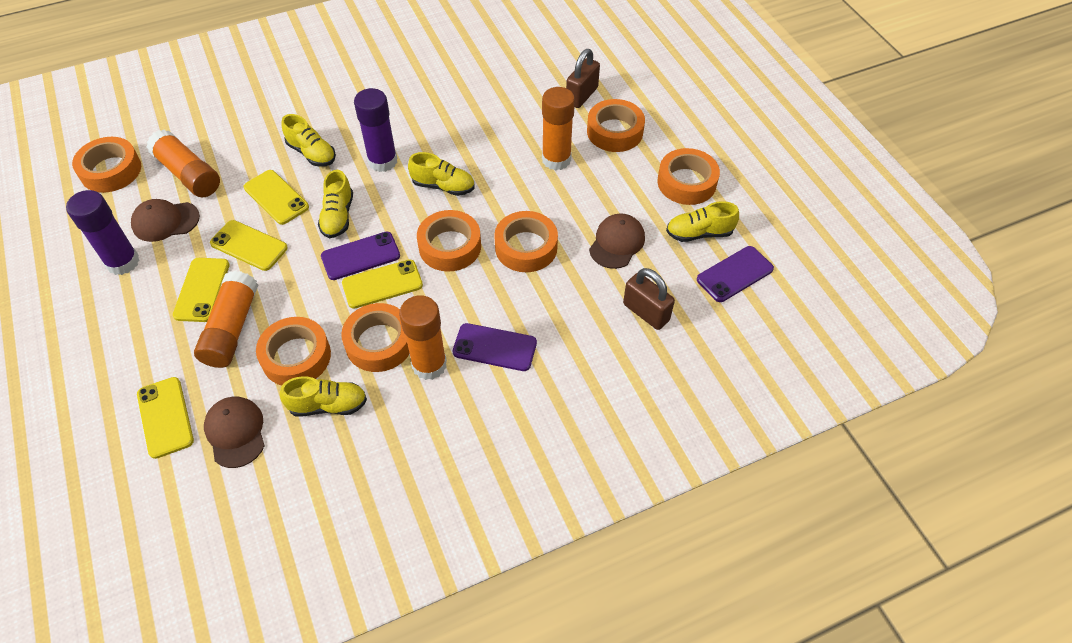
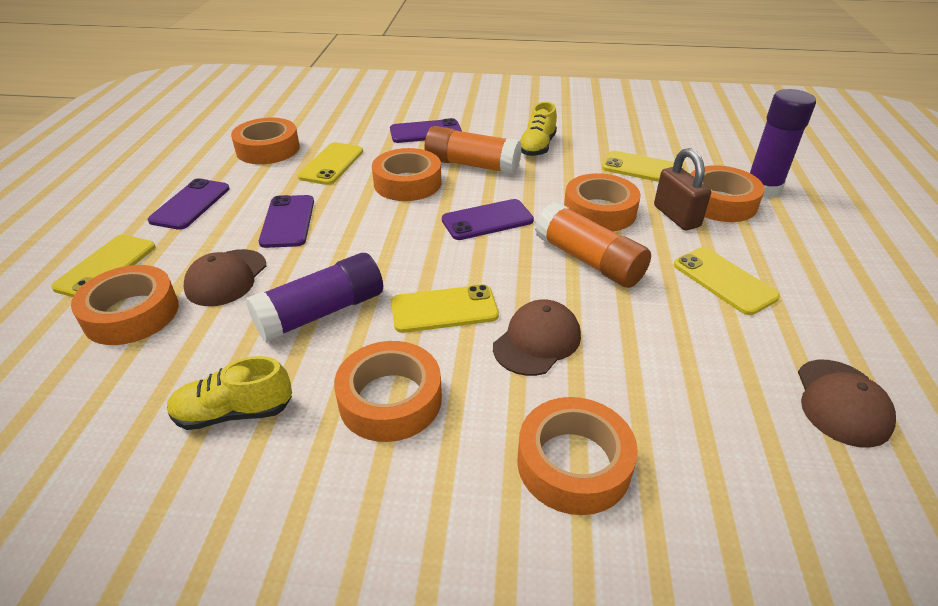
brown padlock: [566,49,600,108] [623,268,675,330] = 2 -> [654,148,711,230] = 1
orange glue stick: [147,130,220,197] [194,271,258,368] [399,295,447,380] [542,87,575,170] = 4 -> [424,126,522,175] [535,202,651,288] = 2
purple phone: [321,232,400,280] [452,323,537,371] [697,246,774,302] = 3 -> [148,178,229,230] [259,195,314,248] [390,118,462,143] [442,199,534,240] = 4
yellow shoe: [280,377,367,417] [281,114,336,166] [318,170,353,238] [408,152,474,196] [666,201,739,242] = 5 -> [167,356,292,430] [520,102,557,156] = 2

